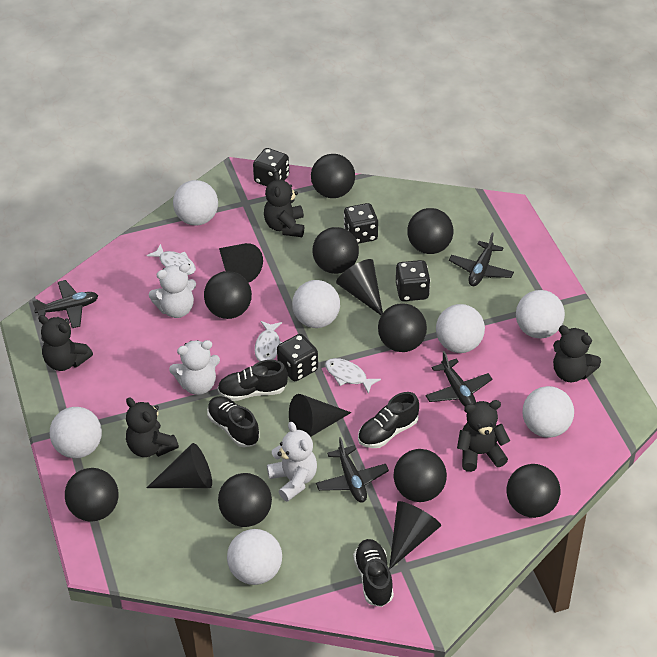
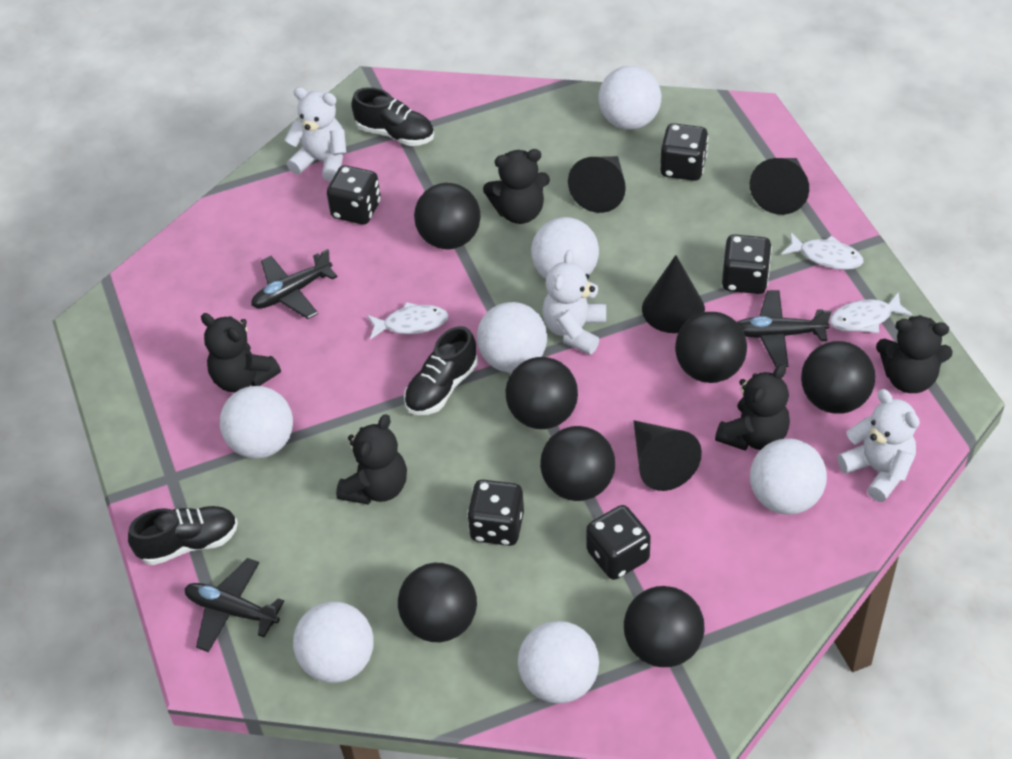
black ball: [65,468,118,522] [204,271,252,319] [218,473,272,527] [311,154,355,198] [313,227,359,274] [378,303,427,352] [394,449,447,502] [408,208,453,254] [506,464,561,518] = 9 -> [398,563,477,642] [414,183,481,249] [505,357,578,429] [540,426,615,501] [624,586,704,667] [675,312,747,383] [801,341,875,414] = 7
black cone: [147,443,212,488] [219,243,263,283] [289,394,351,437] [336,259,383,315] [389,501,441,570] = 5 -> [568,156,626,213] [634,420,702,491] [642,255,705,333] [750,158,809,215] = 4
black dice: [253,148,289,186] [277,334,318,381] [343,203,378,244] [396,260,430,301] = 4 -> [327,165,381,225] [467,480,524,546] [586,505,651,580] [660,123,708,181] [722,234,772,294] = 5
black plane: [32,280,98,328] [316,437,389,503] [425,351,493,407] [449,233,514,286] = 4 -> [184,558,284,652] [251,249,337,319] [737,290,831,367] = 3
black shoe: [207,396,260,447] [217,360,288,401] [353,539,394,607] [358,392,419,448] = 4 -> [128,506,238,565] [351,87,434,146] [404,326,478,415] = 3

